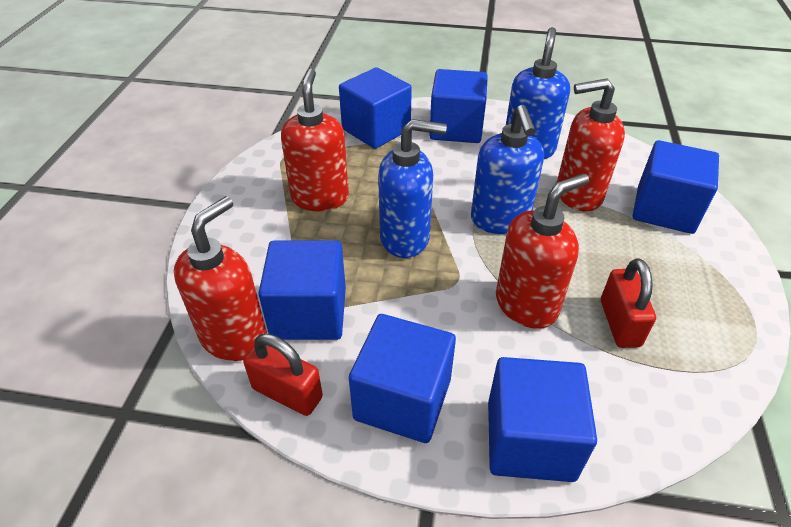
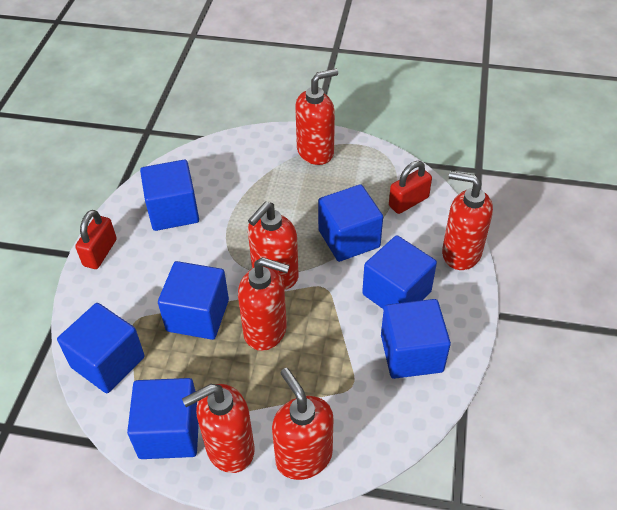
blue cube: [258,240,346,340] [339,67,412,149] [349,314,456,443] [429,69,488,143] [488,357,597,482] [633,140,719,234] = 6 -> [57,303,145,394] [127,378,199,459] [140,160,199,231] [158,261,229,340] [318,184,383,262] [362,235,437,309] [381,299,451,379] = 7
blue soap dispenser: [378,119,447,258] [471,105,544,234] [506,27,570,159] = 3 -> none = 0
red soap dispenser: [174,196,267,361] [281,68,349,211] [496,173,589,329] [557,78,625,212] = 4 -> [182,384,255,473] [238,257,290,351] [248,201,299,290] [272,368,334,480] [295,69,338,165] [442,171,493,270] = 6

